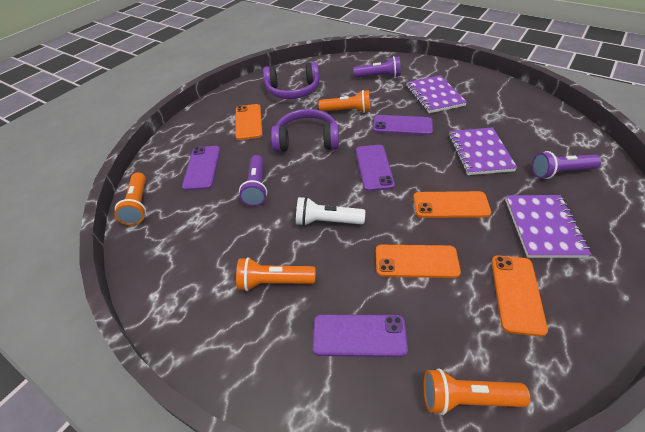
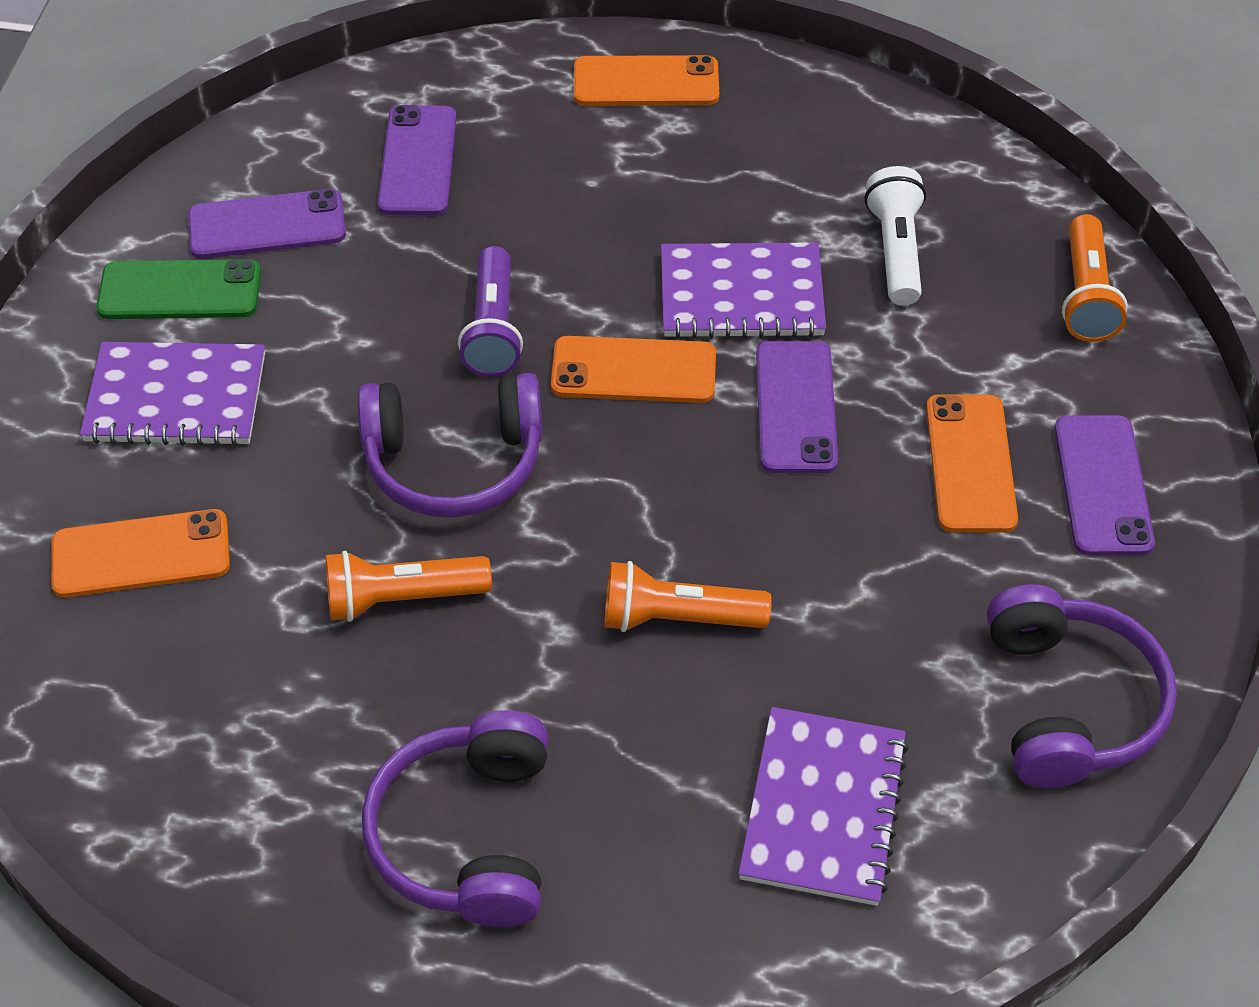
green phone: none = 0 -> [97,259,261,319] = 1
orange flashlight: [114,172,146,225] [236,257,315,291] [319,90,370,113] [424,369,530,415] = 4 -> [326,551,492,622] [604,561,772,632] [1062,214,1128,342] = 3
purple flashlight: [239,155,267,206] [353,56,401,78] [532,151,601,179] = 3 -> [458,246,523,377] = 1
purple headphones: [263,62,319,99] [271,109,339,152] = 2 -> [358,373,542,518] [362,710,548,927] [987,584,1177,788] = 3

